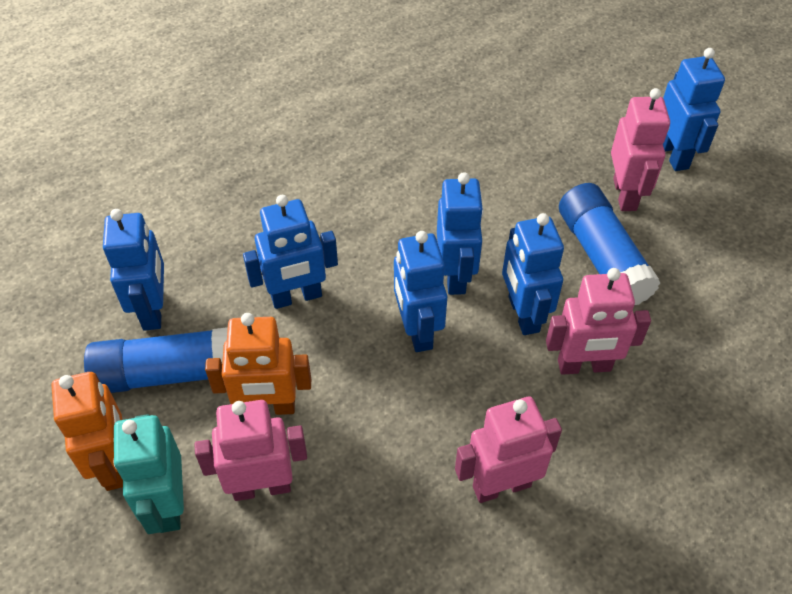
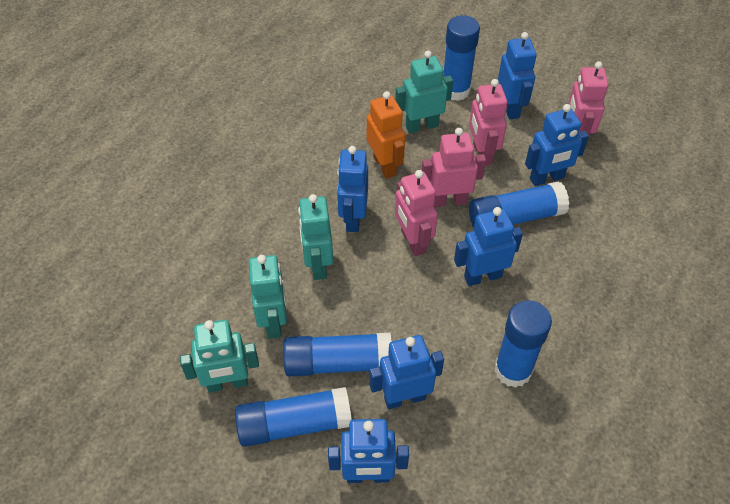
blue glue stick: [84,327,228,393] [559,183,660,305] = 2 -> [235,387,352,447] [283,333,392,376] [443,15,480,101] [469,181,569,228] [494,300,552,388] = 5
orange robot: [52,372,123,491] [205,313,311,415] = 2 -> [367,91,405,179] = 1
turquoise robot: [113,414,184,534] = 1 -> [180,320,259,393] [249,255,287,339] [298,194,333,280] [395,51,453,133] = 4

